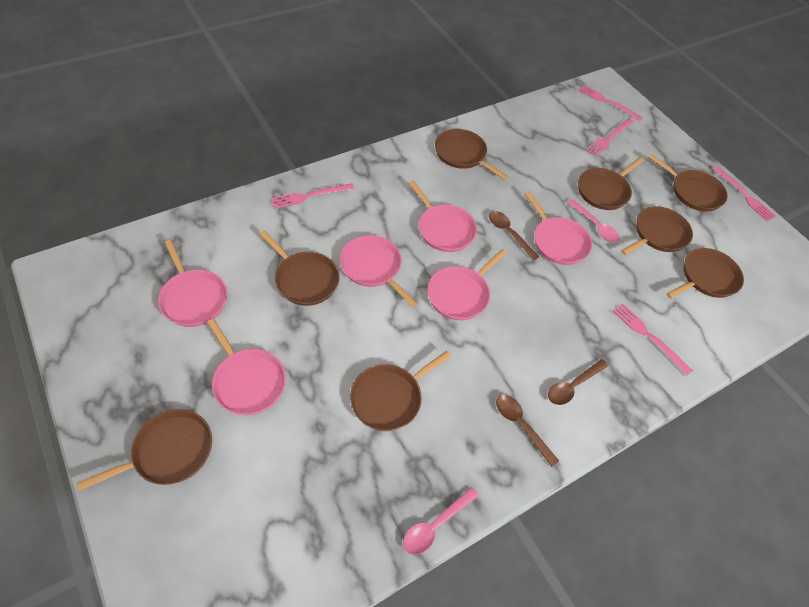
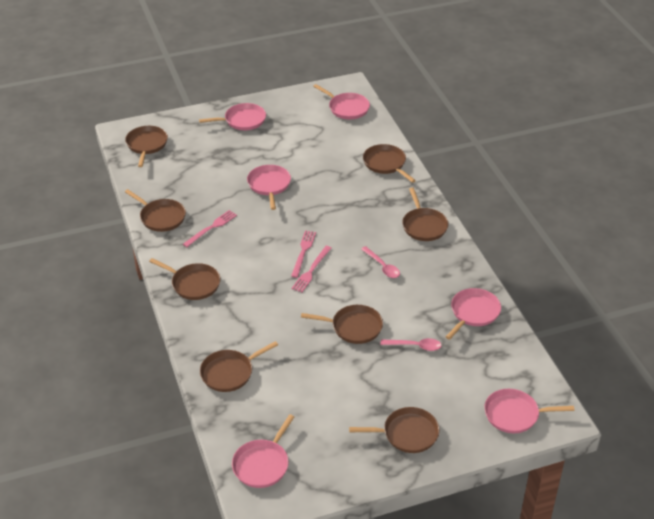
brown spoon: [489,211,539,261] [496,394,559,467] [548,359,608,405] = 3 -> none = 0
pink fork: [271,183,354,209] [578,85,643,121] [586,118,634,156] [613,303,693,375] [712,166,776,221] = 5 -> [183,210,237,247] [291,231,316,278] [292,246,331,293] = 3

